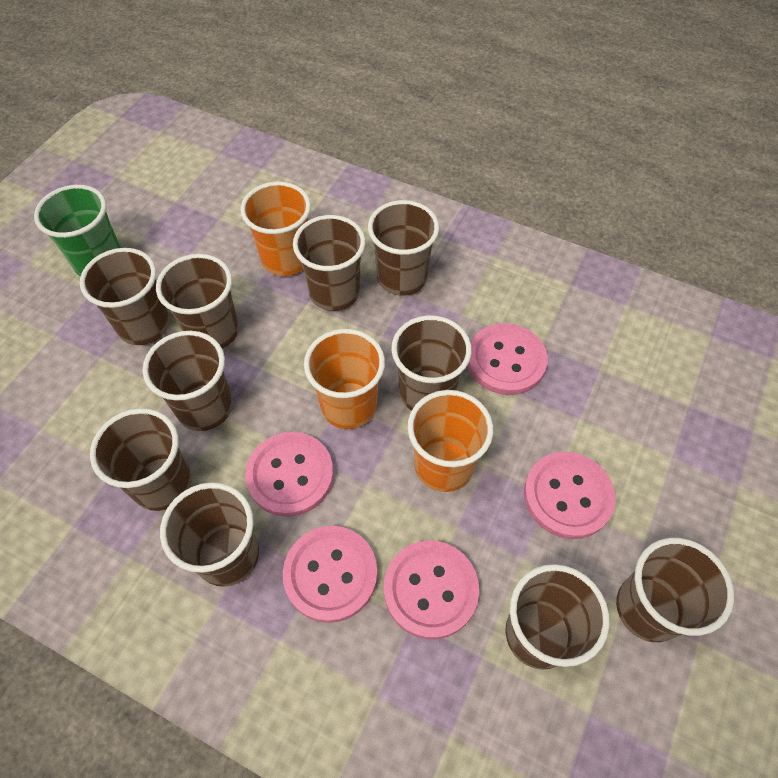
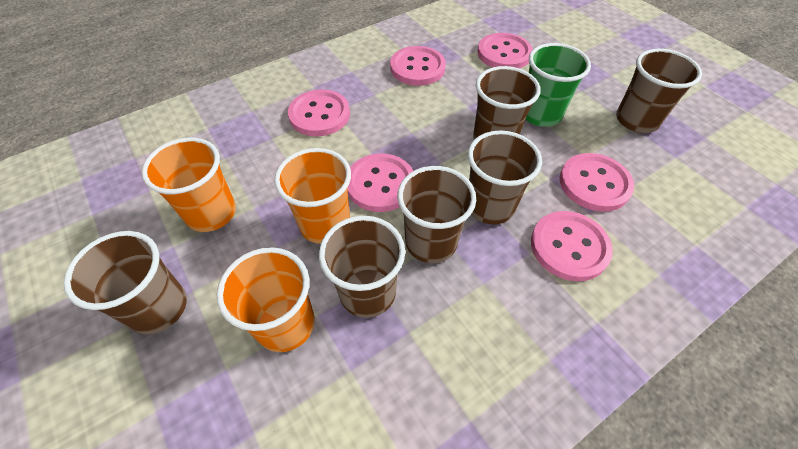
brown cup: [80,248,170,345] [90,408,192,511] [142,331,233,431] [156,254,239,349] [160,482,259,587] [293,215,366,311] [368,200,439,296] [391,315,472,411] [505,564,610,670] [616,538,734,642] = 10 -> [64,231,187,334] [319,216,405,318] [397,166,476,263] [468,130,542,225] [473,66,540,139] [616,49,702,133] = 6
pink button: [245,432,334,517] [283,526,377,623] [384,540,479,639] [468,323,548,395] [524,452,615,539] = 5 -> [288,90,350,136] [348,154,413,212] [390,46,446,86] [478,33,533,69] [531,211,613,281] [560,153,634,212] = 6

